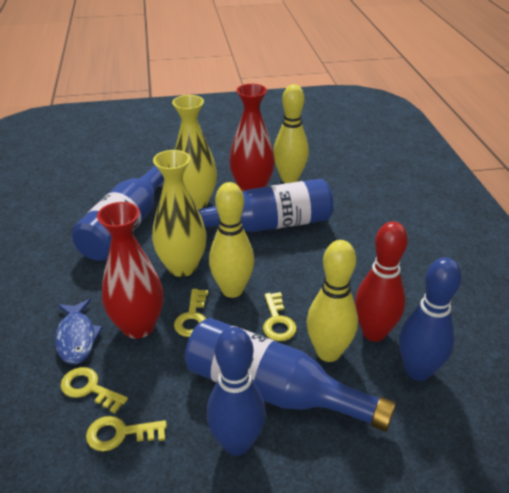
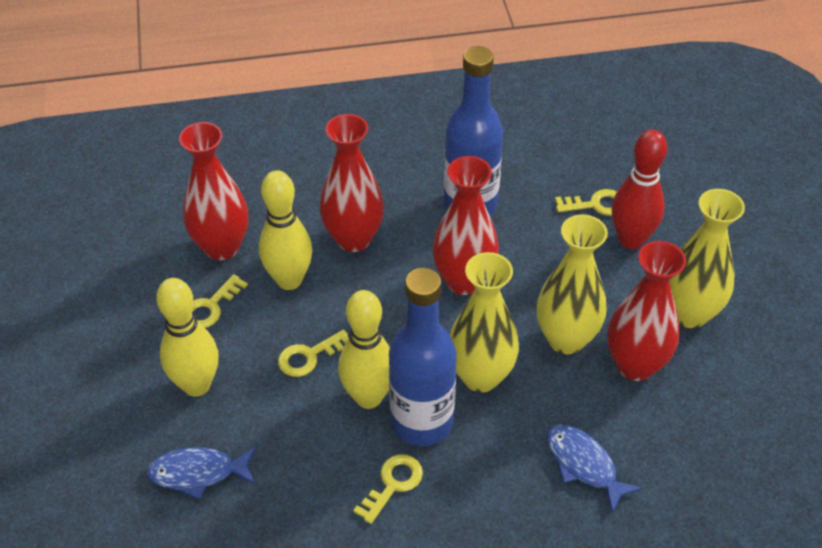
blue bottle: [72,164,164,261] [185,318,396,432] [198,179,333,232] = 3 -> [389,268,457,446] [444,46,503,216] = 2
blue bowling pin: [207,327,266,456] [399,257,462,381] = 2 -> none = 0
blue fish: [55,299,103,364] = 1 -> [146,447,255,500] [547,424,642,513] = 2
red vase: [97,202,163,339] [229,84,275,192] = 2 -> [179,122,248,260] [319,114,384,252] [432,156,499,295] [607,241,686,381] = 4
yellow vase: [152,150,207,277] [172,95,217,209] = 2 -> [450,252,519,392] [537,215,608,354] [669,189,745,328] = 3

